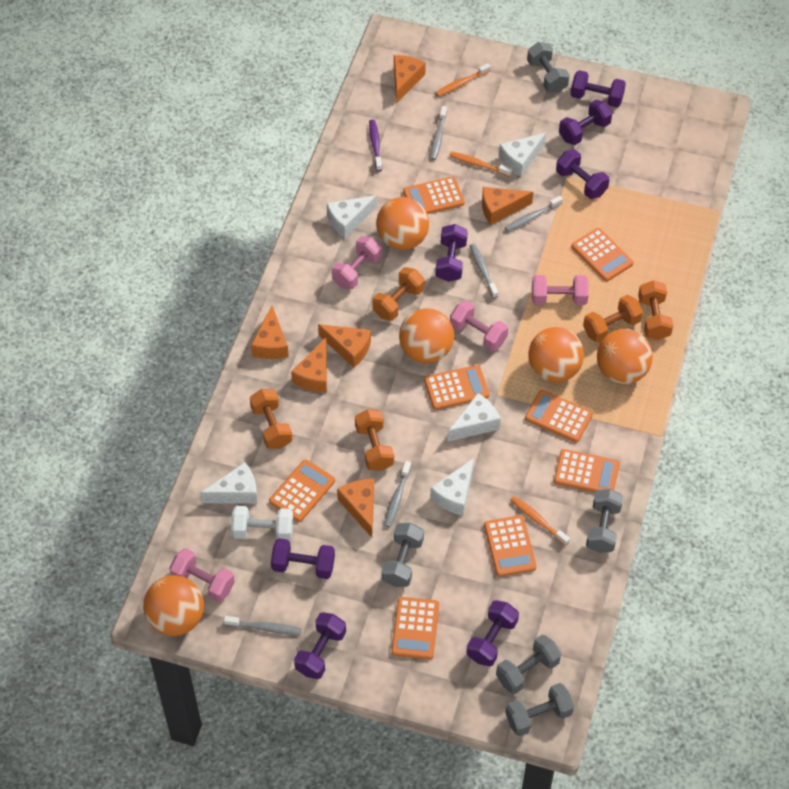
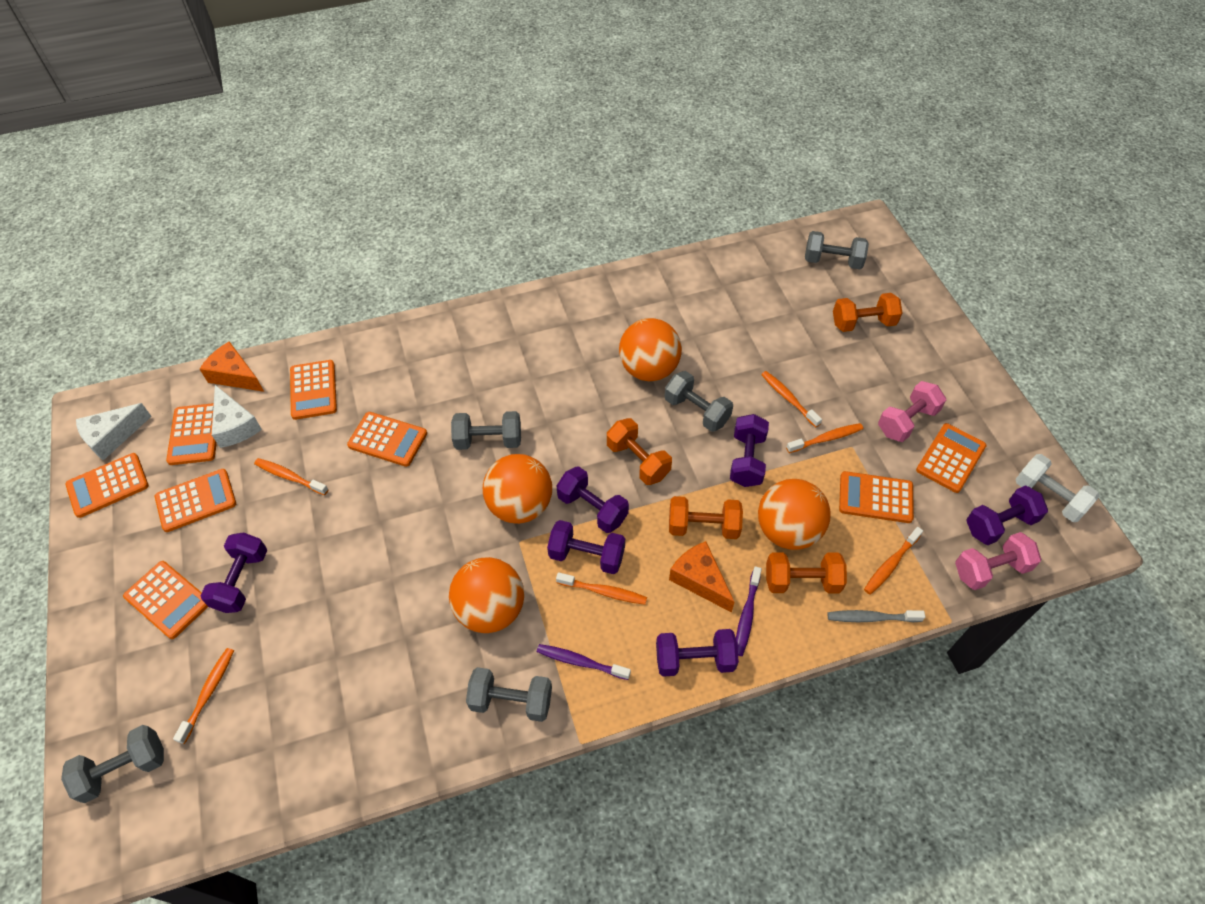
grey toothbrush: [224,616,301,635] [384,461,411,528] [430,106,447,160] [470,244,498,298] [505,196,563,232] = 5 -> [827,610,925,622] = 1
orange ball: [143,575,204,636] [376,197,429,250] [399,308,454,364] [528,327,584,382] [597,329,653,384] = 5 -> [449,557,524,633] [483,454,552,524] [619,318,682,381] [758,479,830,550] = 4
orange cheese: [251,305,289,359] [291,338,327,393] [318,324,371,368] [337,479,374,537] [394,55,426,103] [482,187,533,225] = 6 -> [200,341,264,392] [669,541,735,613] = 2
orange dumbbell: [250,389,293,449] [355,409,394,471] [372,267,424,321] [583,295,643,343] [638,280,673,340] = 5 -> [607,418,672,485] [669,496,743,539] [766,552,847,593] [833,293,902,332] = 4
orange toothbrush: [436,63,491,97] [449,151,512,177] [510,496,570,546] = 3 -> [173,648,234,744] [254,458,328,495] [556,572,647,605] [761,371,822,427] [786,423,863,453] [864,527,923,595] = 6
pink dumbbell: [169,548,235,602] [332,236,382,289] [450,300,508,351] [532,275,589,305] = 4 -> [878,381,946,442] [955,532,1041,590] = 2
purple dumbbell: [271,538,335,579] [294,612,346,679] [436,224,468,282] [467,600,519,666] [556,150,609,199] [559,100,612,145] [570,70,626,107] = 7 -> [200,532,267,613] [547,520,625,574] [557,466,629,533] [656,629,739,677] [730,414,769,487] [966,485,1048,545] = 6
purple toothbrush: [369,120,382,171] = 1 -> [537,644,631,680] [736,566,762,656] = 2
white cheese: [200,462,258,504] [327,195,377,238] [430,458,474,515] [447,393,501,442] [499,132,546,177] = 5 -> [76,403,152,461] [212,385,262,448] = 2

